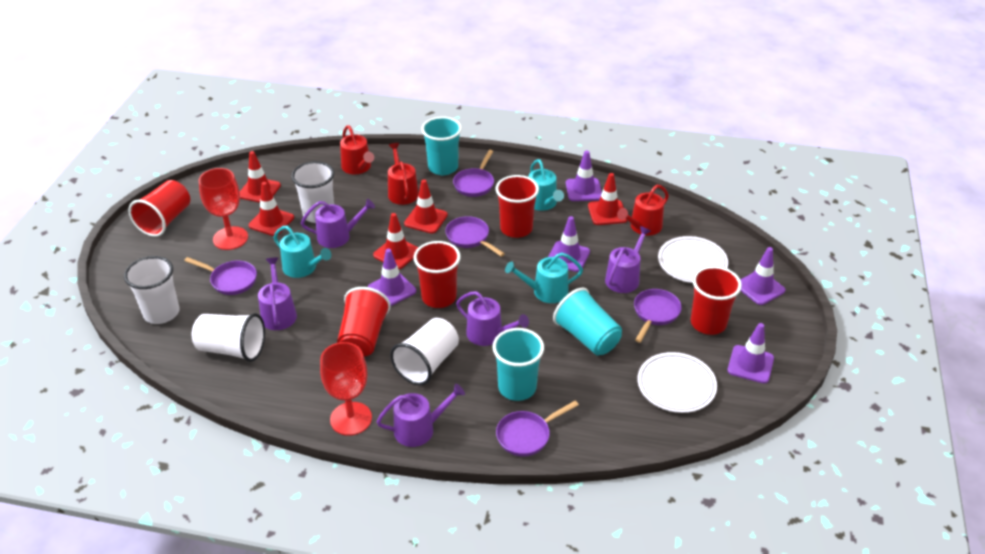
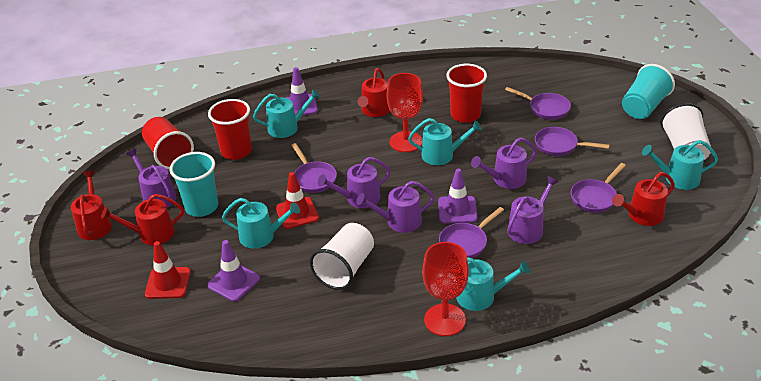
purple traffic cone: [368,249,416,306] [548,216,590,272] [566,151,602,201] [727,323,774,383] [740,247,786,305] = 5 -> [207,240,260,302] [286,67,318,116] [438,168,477,223] = 3
red cup: [129,180,190,237] [337,287,391,357] [413,241,461,308] [496,175,539,238] [691,266,742,335] = 5 -> [142,117,194,169] [208,99,252,160] [446,64,487,123] = 3
red traffic cone: [240,151,281,203] [249,182,294,236] [373,213,418,269] [404,179,448,233] [588,173,627,225] = 5 -> [145,241,191,299] [276,172,319,229] = 2
red watering can: [340,125,374,174] [388,143,419,205] [617,185,669,235] = 3 -> [71,171,112,240] [101,194,184,245] [358,68,390,117] [612,172,675,226] = 4
turquoise cup: [421,116,462,175] [492,328,544,401] [553,287,622,356] = 3 -> [170,152,218,217] [622,64,675,119] = 2
turquoise watering can: [273,225,331,278] [505,253,583,303] [528,159,564,211] = 3 -> [222,198,300,249] [253,89,320,138] [408,118,482,165] [456,257,530,311] [642,140,718,190] = 5
white cup: [124,256,179,324] [192,313,265,362] [291,161,334,223] [390,318,459,385] = 4 -> [310,223,374,290] [660,103,711,160] = 2
white plate: [637,352,717,413] [658,236,728,283] = 2 -> none = 0

